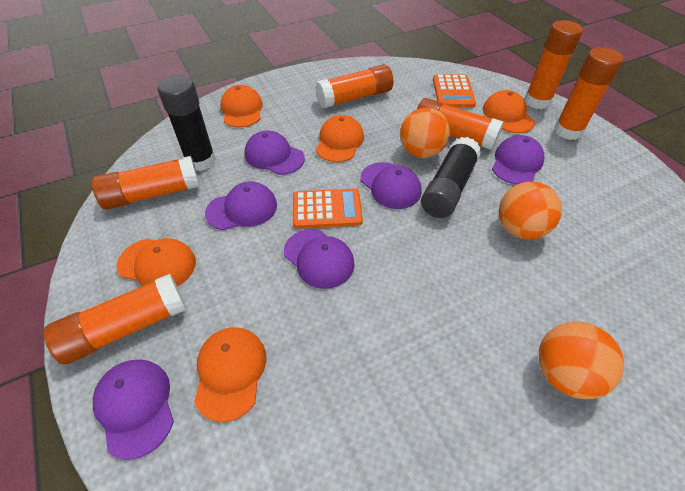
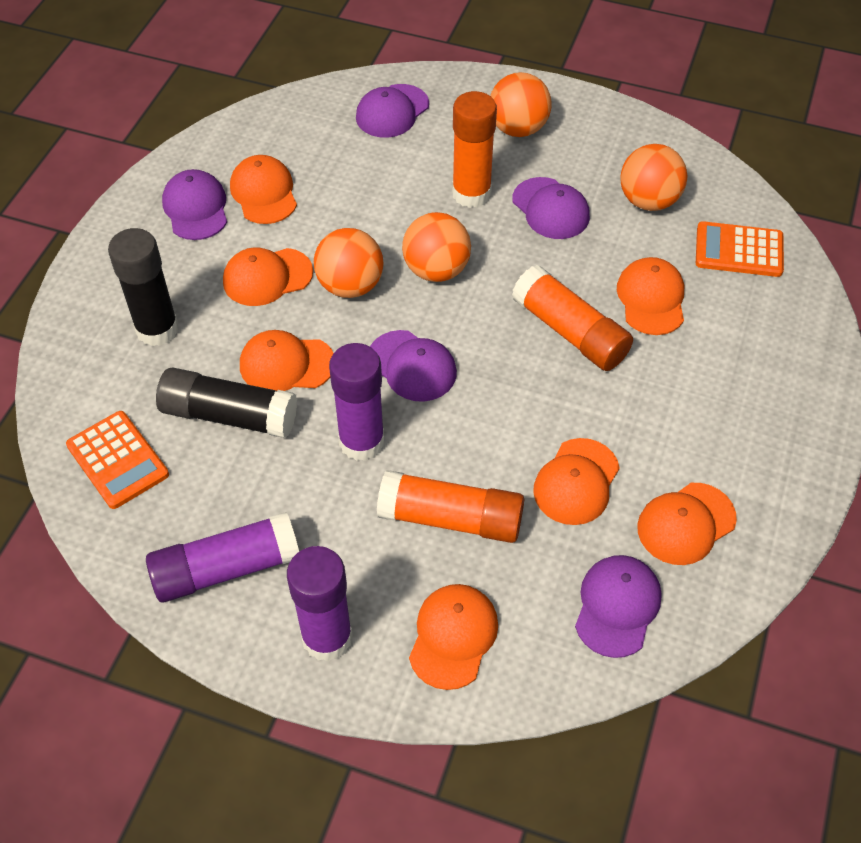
orange ball: [400,107,450,158] [499,181,562,239] [539,322,624,399] = 3 -> [314,228,384,298] [402,212,471,282] [490,72,551,137] [620,144,687,211] = 4
orange cap: [117,238,196,286] [194,327,266,422] [220,85,263,127] [316,115,364,162] [483,90,535,133] = 5 -> [223,247,313,306] [230,155,297,224] [240,330,334,391] [409,584,498,690] [533,438,620,525] [617,257,684,335] [637,483,737,565] = 7
orange glue stick: [44,274,187,365] [92,156,200,209] [315,64,393,108] [417,98,504,150] [524,20,583,109] [554,47,623,140] = 6 -> [377,470,524,543] [452,91,497,208] [512,265,633,371] = 3
purple cap: [93,360,174,460] [205,181,277,230] [244,130,305,175] [284,229,355,289] [360,162,421,209] [492,135,545,185] = 6 -> [162,169,227,240] [356,84,429,138] [370,330,457,402] [512,177,590,239] [575,555,662,658] = 5
purple glue stick: none = 0 -> [146,512,299,603] [287,546,353,662] [329,343,384,461] = 3

